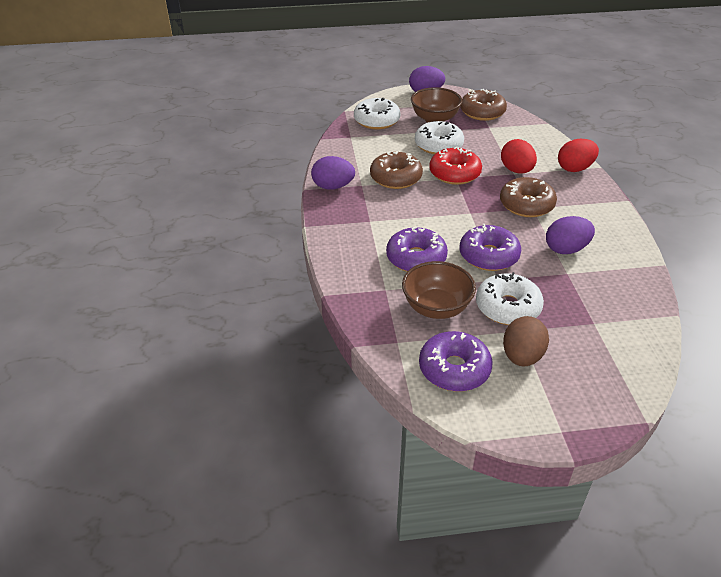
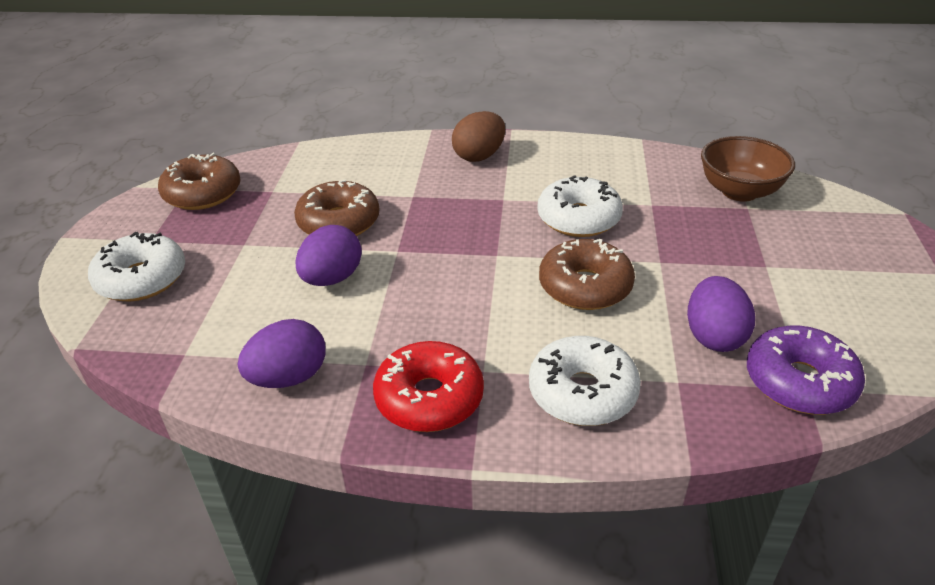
brown bowl: [402,261,476,319] [411,87,462,123] = 2 -> [701,136,795,202] = 1
purple donut: [386,227,448,272] [419,331,493,392] [460,224,521,271] = 3 -> [747,326,865,415] = 1
red egg: [501,139,537,174] [558,139,599,172] = 2 -> none = 0

